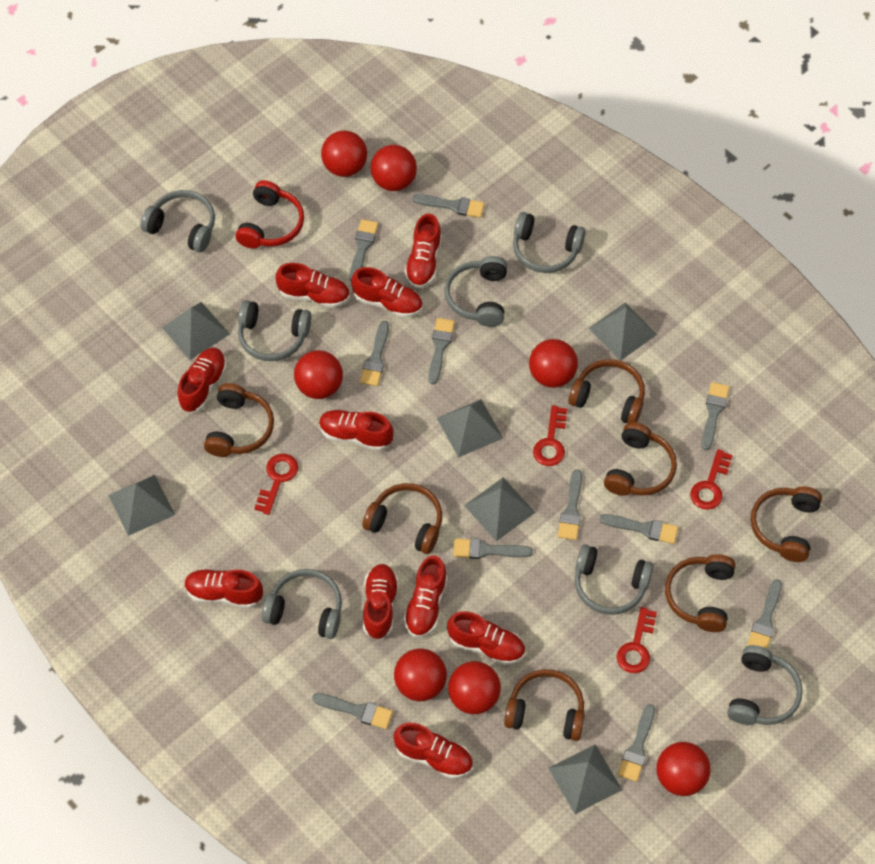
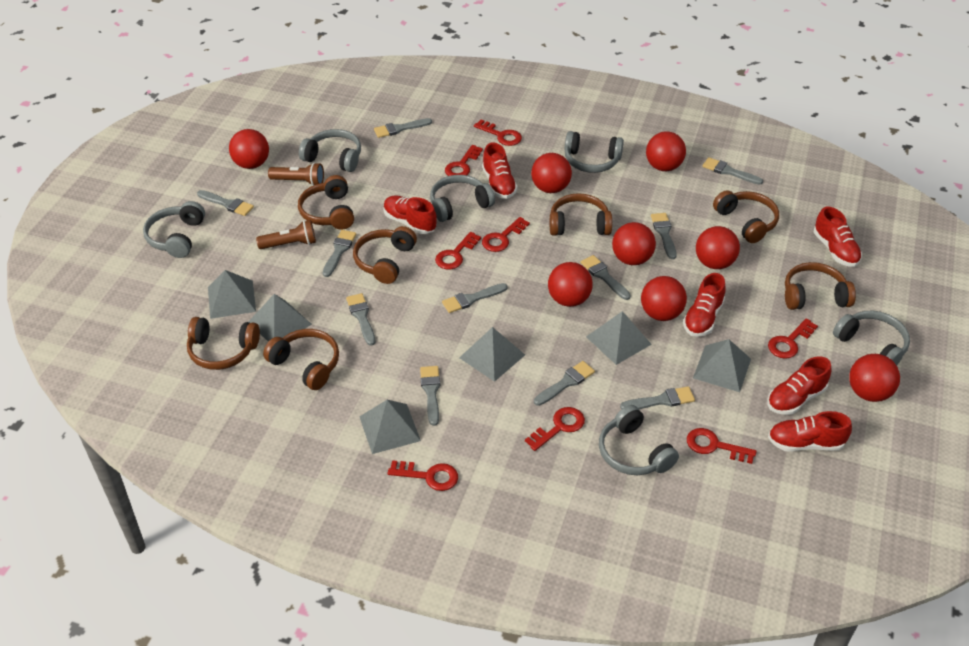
brown flashlight: none = 0 -> [256,220,316,249] [268,162,324,186] = 2
grey headphones: [140,190,215,252] [238,300,311,361] [262,569,342,639] [444,256,507,327] [513,212,586,273] [575,544,654,615] [727,645,803,725] = 7 -> [143,201,205,258] [299,129,361,172] [430,175,495,222] [565,131,624,173] [599,405,679,475] [833,311,910,366] = 6
red ball: [294,350,343,399] [321,130,367,177] [371,145,417,191] [394,648,447,701] [448,661,501,714] [529,339,578,388] [657,742,711,796] = 7 -> [229,129,269,169] [531,153,572,193] [548,262,593,307] [612,222,656,265] [641,276,687,321] [646,131,686,171] [696,226,740,269] [849,354,900,402] = 8
red headphones: [236,180,304,249] = 1 -> none = 0
red key: [254,454,298,515] [533,405,567,466] [617,607,657,673] [690,449,732,510] = 4 -> [388,460,458,491] [435,232,481,269] [445,145,483,176] [474,119,522,146] [482,217,530,252] [525,407,585,451] [687,428,757,464] [768,318,818,359] = 8
red shoe: [177,347,227,412] [184,569,263,608] [276,263,350,308] [319,410,394,451] [351,267,423,318] [363,564,399,640] [393,723,473,779] [404,556,448,638] [405,214,442,288] [447,611,525,665] = 10 -> [383,195,437,234] [482,143,518,199] [683,273,726,337] [768,356,832,415] [768,411,852,452] [813,206,862,267] = 6

